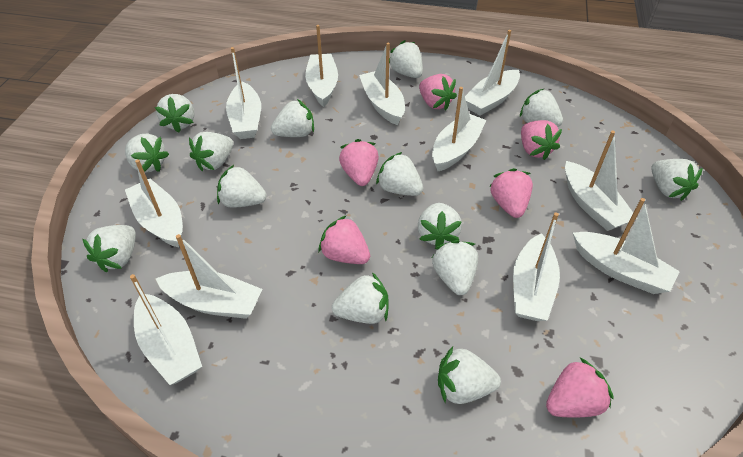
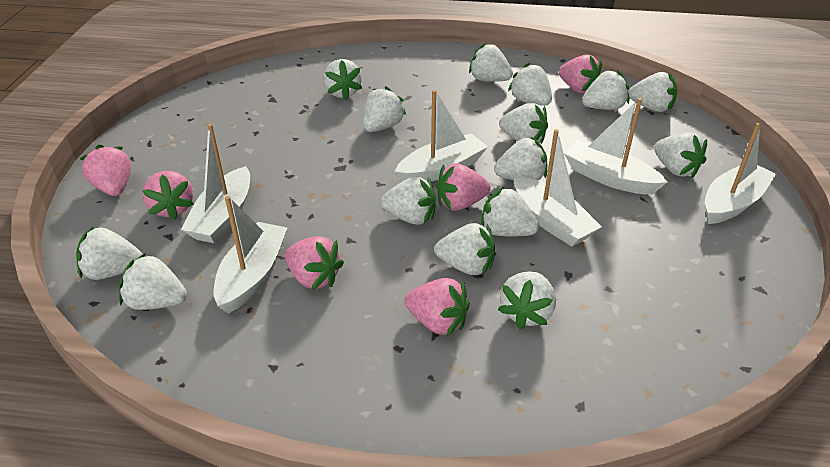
white boat: [125,159,183,247] [130,274,202,385] [156,234,262,319] [226,47,261,139] [305,25,338,107] [359,42,405,125] [432,87,487,171] [465,30,520,116] [513,212,560,321] [565,131,638,231] [573,198,680,294] = 11 -> [181,124,250,243] [214,196,287,314] [395,90,488,182] [514,129,602,247] [564,98,667,194] [705,123,776,224] = 6
white strawberry: [83,225,136,272] [125,134,169,173] [155,94,194,133] [189,132,233,171] [217,165,267,208] [271,99,314,137] [332,272,388,324] [376,152,423,196] [389,40,423,78] [418,203,462,247] [432,240,478,295] [438,346,501,404] [520,89,563,127] [651,159,703,201] = 14 -> [76,226,143,280] [119,253,187,310] [323,59,362,100] [363,86,406,132] [380,176,436,225] [434,223,495,275] [469,43,513,82] [481,186,539,237] [494,137,548,181] [498,271,556,329] [499,103,548,144] [508,62,552,106] [582,70,629,110] [628,72,677,112] [654,132,707,178] = 15

